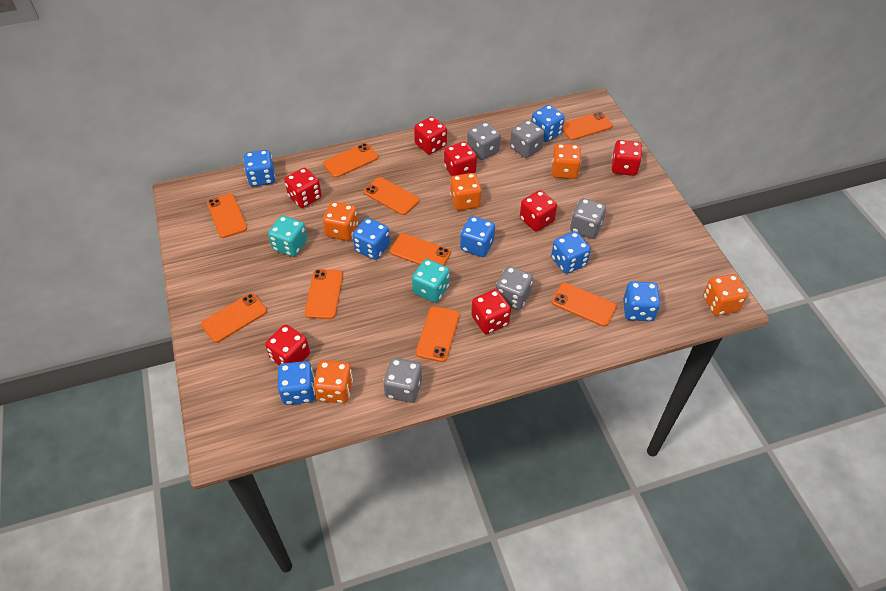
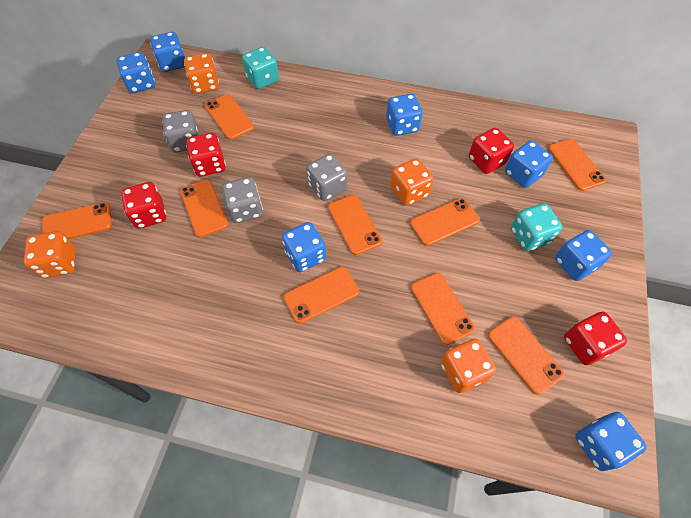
grey dice: [383,358,422,403] [467,122,501,160] [496,266,533,310] [510,120,544,158] [570,198,606,239] = 5 -> [162,110,199,153] [222,177,263,223] [307,153,347,201] = 3
orange dice: [313,360,353,404] [323,202,358,241] [450,173,482,210] [552,144,581,179] [703,274,747,316] = 5 -> [24,231,76,278] [184,53,219,94] [390,158,433,206] [441,339,496,393] = 4
red dice: [265,324,310,365] [284,168,322,208] [414,116,447,154] [444,141,477,176] [471,289,511,334] [520,190,557,232] [612,140,642,176] = 7 -> [121,182,166,229] [186,133,226,177] [469,128,514,174] [564,312,627,365] = 4

